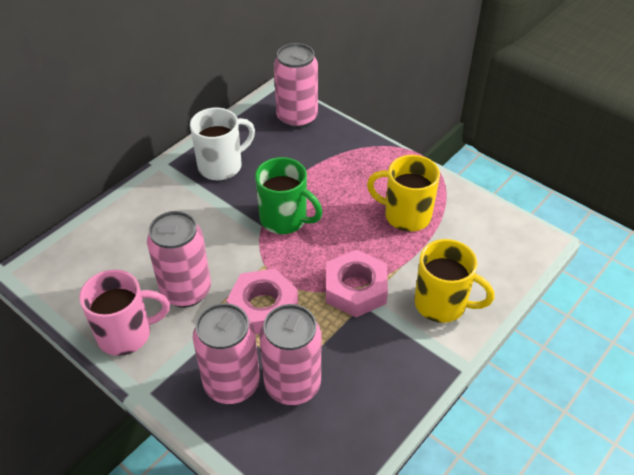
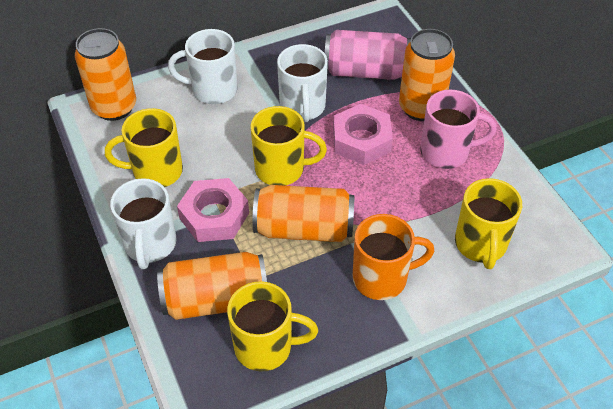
green mug: [255,157,323,234] = 1 -> none = 0
orange can: none = 0 -> [75,28,136,121] [157,252,267,320] [253,185,355,242] [399,29,455,121] = 4
orange mug: none = 0 -> [353,214,434,300] = 1
pink can: [147,211,211,308] [193,303,260,404] [259,304,321,405] [274,43,318,129] = 4 -> [325,30,411,80] = 1
white mug: [190,108,255,180] = 1 -> [110,178,177,269] [168,29,238,104] [277,44,328,122] = 3
yellow mug: [367,155,440,232] [414,239,495,323] = 2 -> [105,108,183,187] [227,281,318,371] [251,106,327,185] [455,178,522,269] = 4

